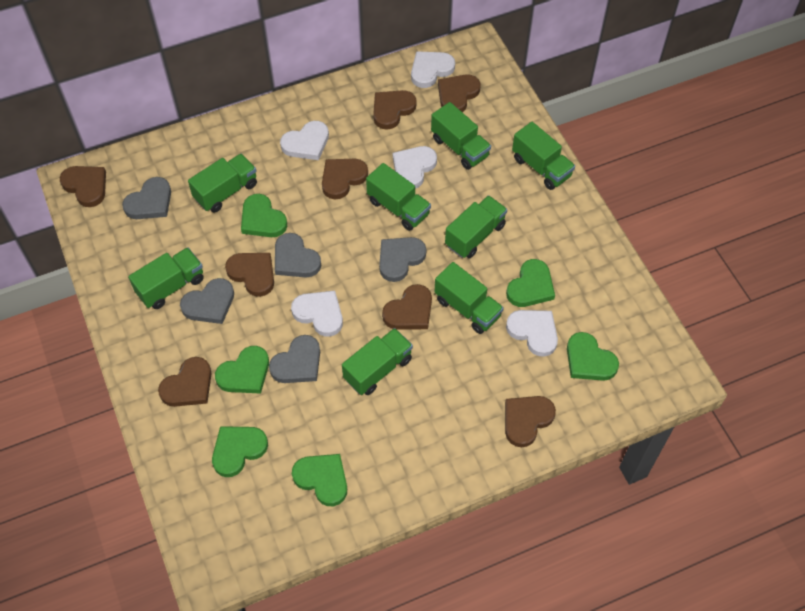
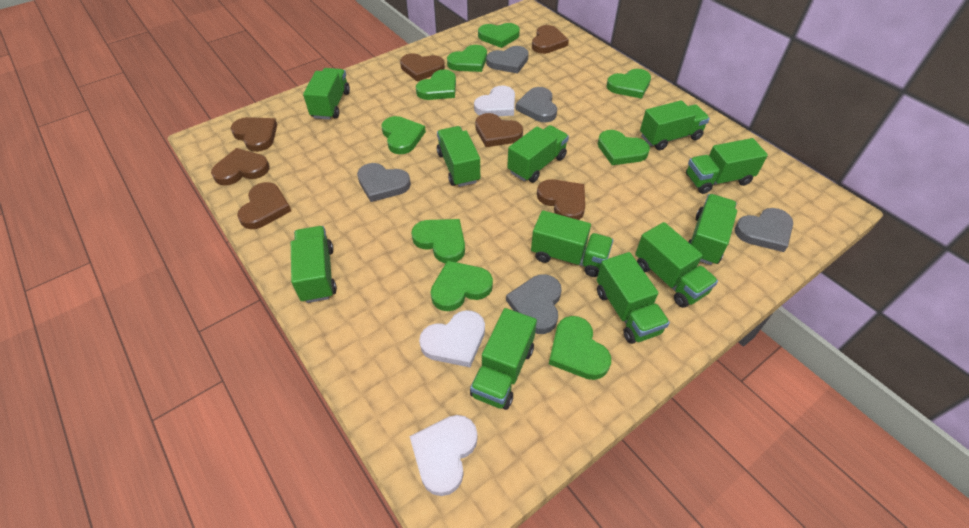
brown heart: [60,166,106,207] [158,357,211,407] [225,253,274,297] [322,159,368,199] [373,90,417,130] [382,284,432,330] [438,75,481,112] [505,396,556,447] = 8 -> [211,148,270,185] [231,117,277,152] [237,182,291,229] [400,53,445,81] [475,113,523,147] [532,25,569,54] [537,179,585,220] = 7
green heart: [212,426,268,477] [215,346,269,394] [241,194,287,237] [292,454,347,506] [506,259,555,307] [567,332,619,381] = 6 -> [382,116,426,154] [411,219,465,263] [416,69,456,100] [431,260,493,311] [447,45,487,72] [478,23,520,48] [549,316,611,380] [598,130,650,165] [606,69,651,99] = 9
green truck: [128,247,204,309] [188,154,257,213] [342,328,413,395] [366,163,431,231] [431,102,491,170] [434,262,504,334] [445,195,507,258] [512,122,575,190] = 8 -> [291,226,337,303] [303,68,350,120] [437,126,481,187] [470,308,537,410] [507,125,569,183] [531,210,613,277] [597,252,670,344] [635,222,718,308] [640,100,710,150] [686,138,768,194] [688,194,737,265] = 11
white heart: [280,121,329,160] [291,291,343,337] [393,146,437,189] [411,51,455,88] [506,310,558,357] = 5 -> [409,415,478,496] [419,310,485,367] [474,85,515,116] = 3

